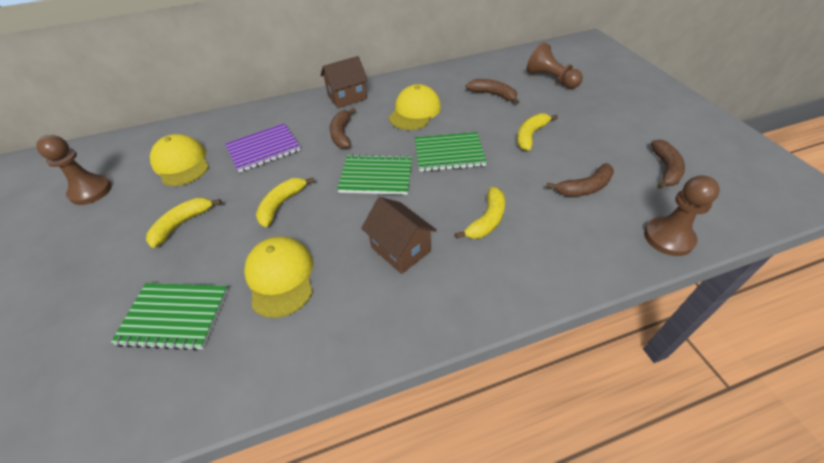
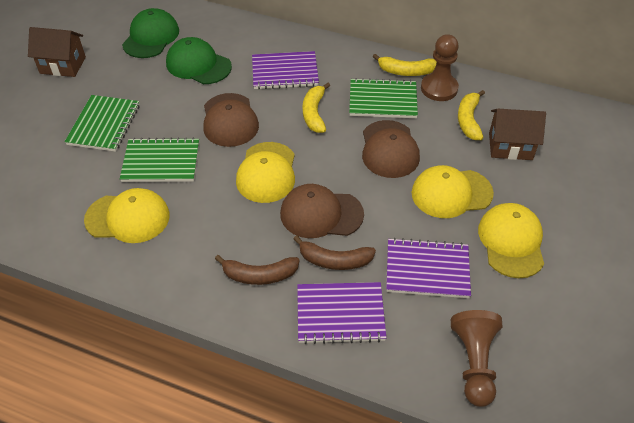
brown banana: [330,108,356,149] [466,79,519,104] [546,163,614,197] [651,140,685,189] = 4 -> [215,255,300,285] [293,235,376,270] = 2
brown cap: none = 0 -> [203,93,259,147] [280,184,364,238] [362,120,420,178] = 3
brown pawn: [36,135,112,205] [527,42,583,89] [644,175,720,256] = 3 -> [421,34,459,101] [451,310,502,407] = 2
green cap: none = 0 -> [122,8,179,58] [166,37,232,84] = 2
purple notebook: [225,123,301,173] = 1 -> [252,51,319,90] [297,282,387,344] [386,238,471,298] = 3
yellow banana: [146,198,222,248] [256,178,315,227] [455,187,505,239] [517,113,558,151] = 4 -> [303,83,330,133] [373,54,437,76] [458,90,485,140] = 3
yellow cap: [150,134,209,186] [244,237,313,318] [389,84,441,130] = 3 -> [84,188,170,243] [236,142,295,203] [412,165,494,218] [478,203,544,278] = 4

